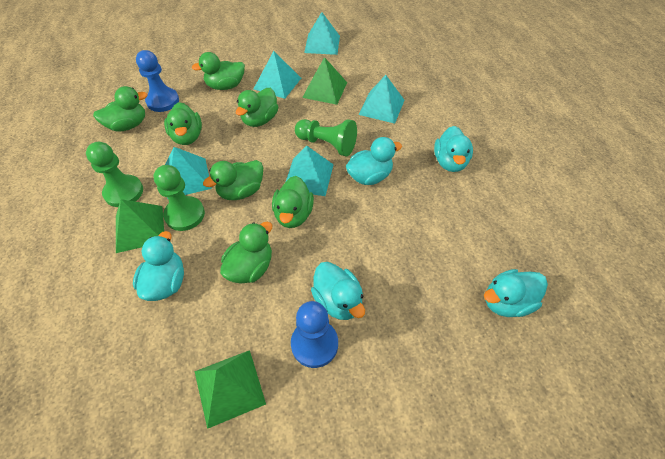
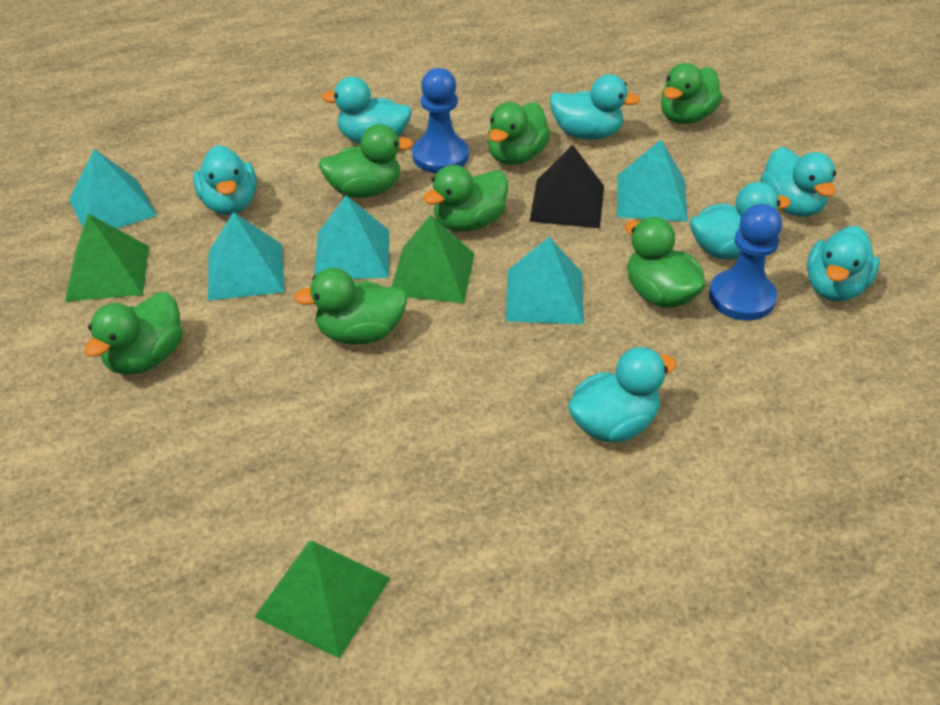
black pyramid: none = 0 -> [529,145,604,228] = 1
green pawn: [86,142,143,207] [154,165,205,231] [295,119,357,156] = 3 -> none = 0
turquoise duck: [133,231,184,301] [311,262,365,320] [346,137,402,185] [434,126,473,172] [484,269,548,317] = 5 -> [193,145,257,215] [322,77,412,144] [550,74,640,140] [568,347,677,442] [690,182,791,260] [761,147,836,217] [807,226,880,302] = 7

